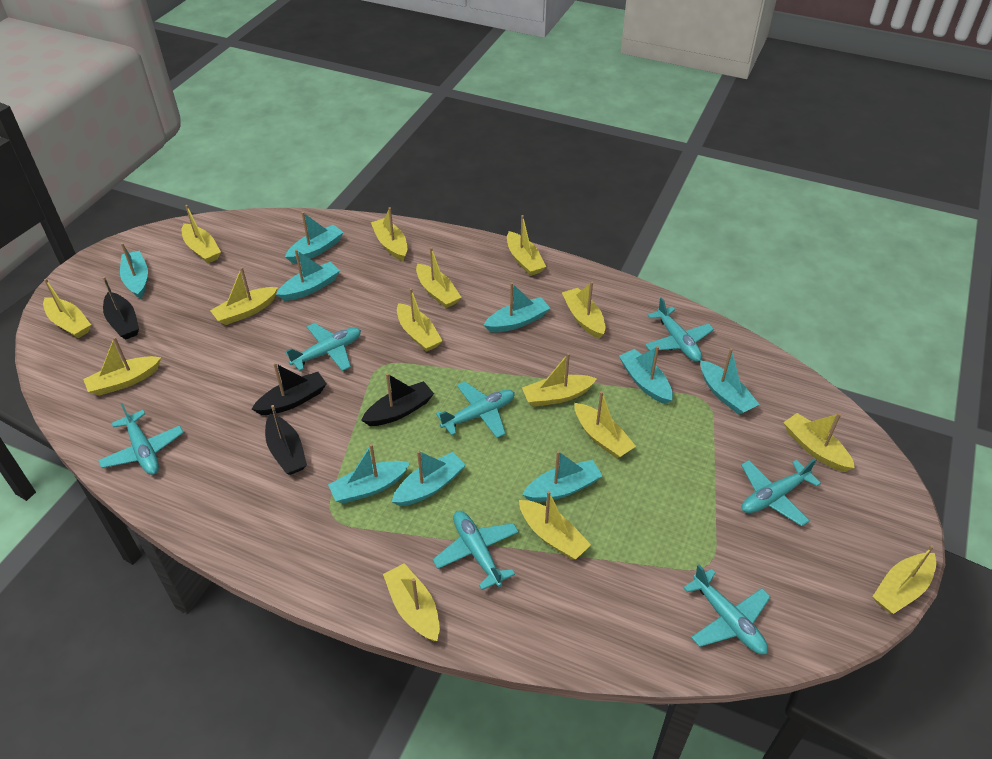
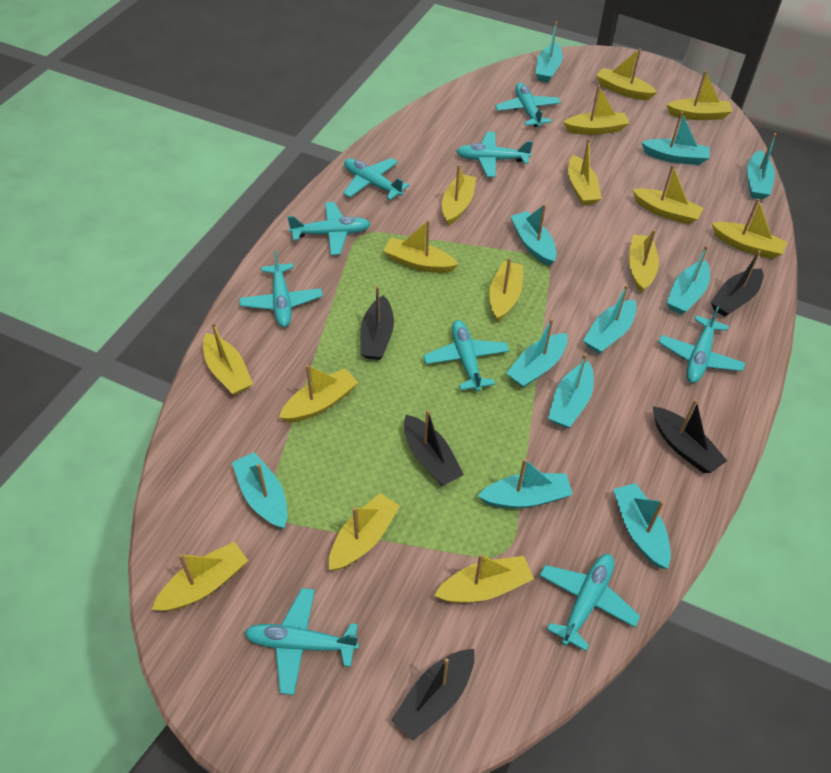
black boat: [102,276,139,339] [252,363,327,415] [265,405,307,475] [361,373,434,426] = 4 -> [360,286,394,360] [392,649,475,741] [404,409,464,486] [653,399,727,473] [711,250,764,317] = 5
turquoise boat: [120,243,148,299] [276,249,340,301] [285,212,344,263] [328,444,410,503] [392,451,466,506] [484,282,550,332] [522,451,603,502] [619,346,673,404] [700,348,759,415] = 9 -> [232,452,287,529] [478,459,573,509] [506,318,568,388] [511,204,556,266] [536,22,563,83] [548,353,594,428] [583,285,636,354] [613,483,671,569] [641,111,710,165] [667,245,710,315] [747,133,776,200] = 11
turquoise plane: [98,403,184,475] [285,323,361,371] [433,511,519,590] [436,381,515,438] [645,297,714,362] [683,565,770,655] [741,459,821,526] = 7 -> [239,251,323,327] [244,588,359,695] [287,202,370,255] [343,158,409,200] [423,320,509,392] [456,132,533,177] [495,83,561,127] [539,554,641,651] [658,306,745,383] = 9

